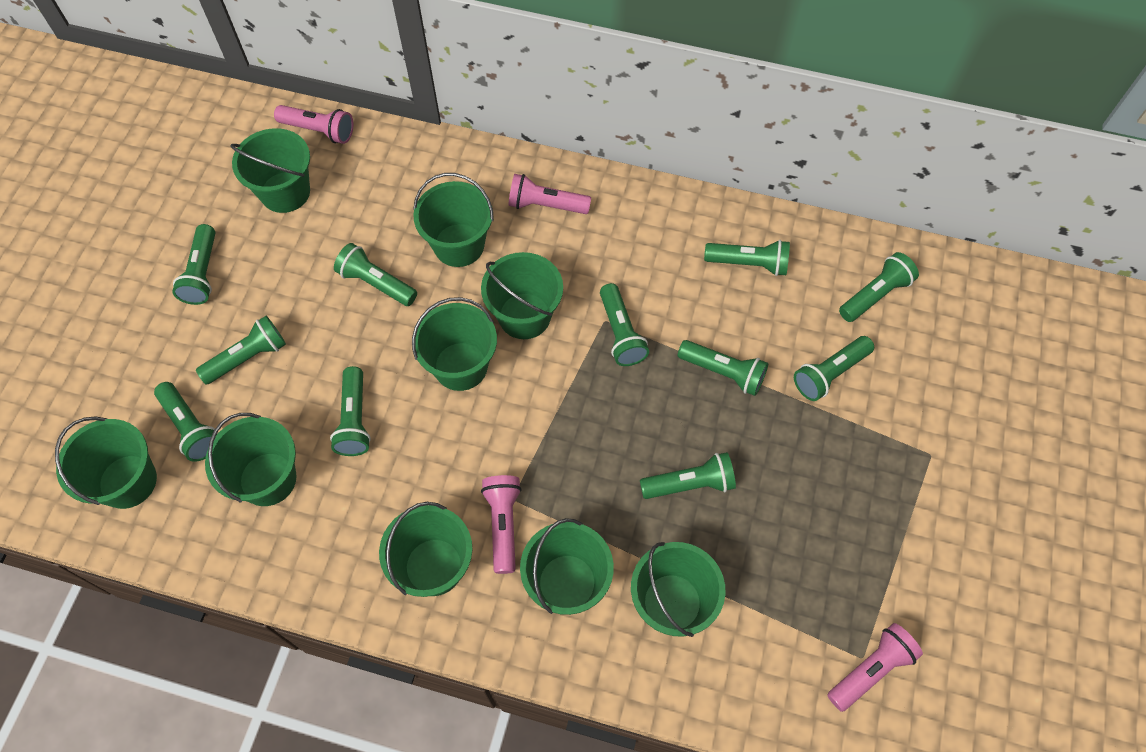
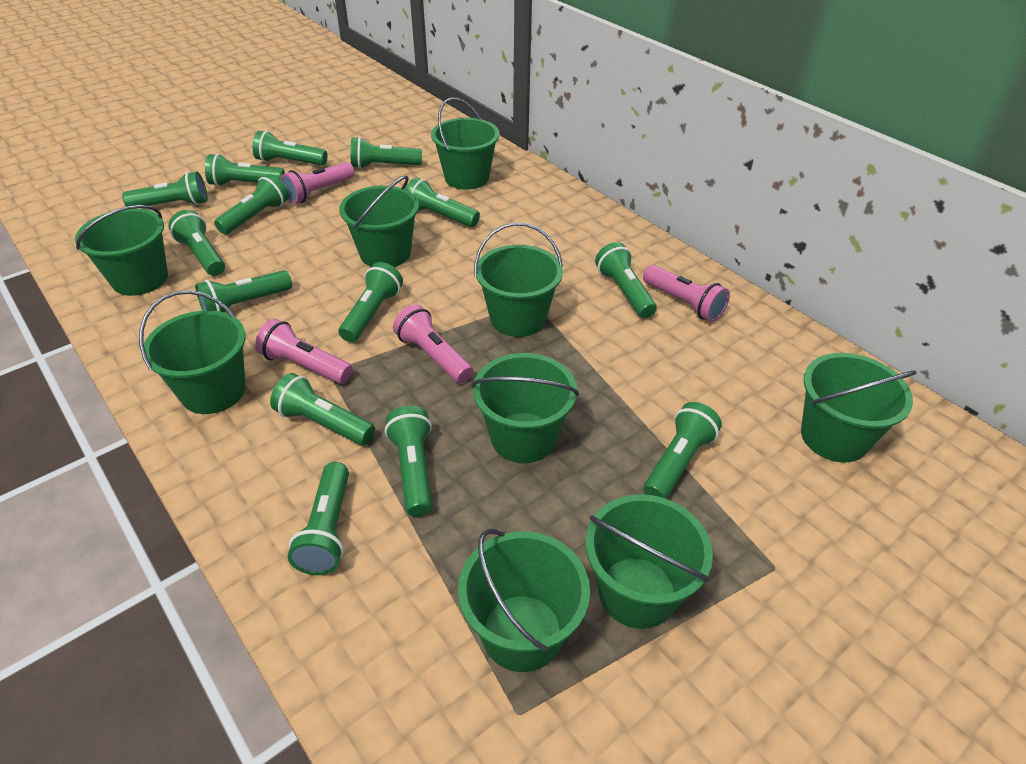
green flashlight: [154,382,218,462] [173,224,216,305] [196,316,286,384] [330,366,371,456] [334,243,417,306] [600,283,649,366] [640,452,736,499] [678,340,768,396] [704,240,790,276] [794,336,874,401] [839,252,919,322] = 11 -> [122,172,207,207] [168,210,225,276] [195,270,292,312] [205,154,285,186] [214,174,289,234] [253,131,327,166] [270,373,375,445] [288,462,349,575] [339,262,403,342] [350,137,422,169] [385,406,432,517] [405,178,480,227] [595,242,657,318] [643,402,722,499] = 14

